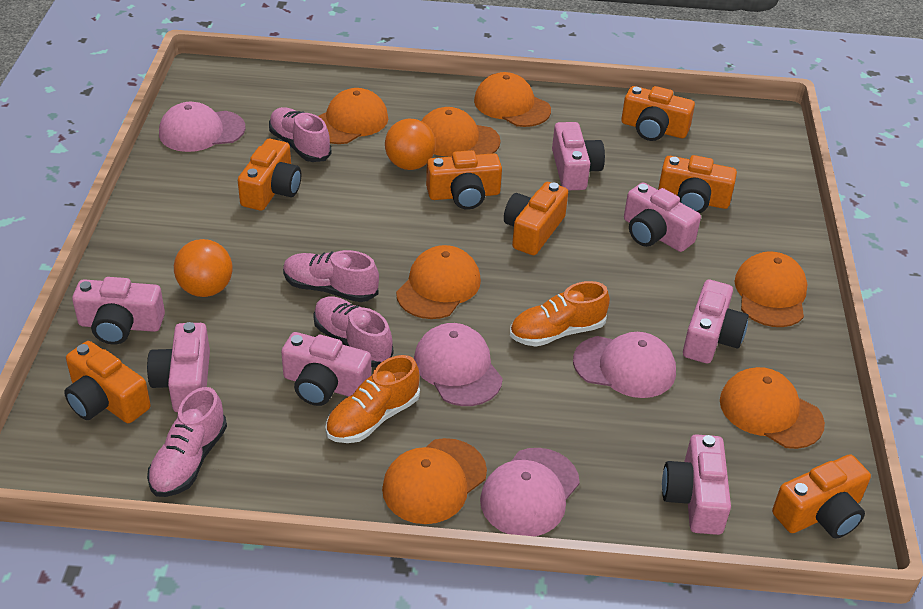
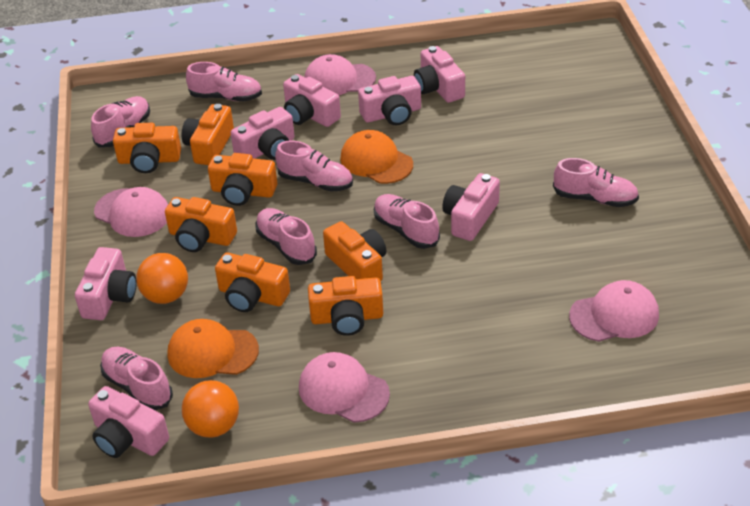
orange cap: [318,88,388,144] [382,438,487,524] [396,245,481,319] [422,107,501,157] [474,72,551,127] [720,367,825,449] [734,251,808,327] = 7 -> [167,319,259,378] [340,130,413,184] = 2
orange shoe: [325,355,420,443] [510,281,610,346] = 2 -> none = 0
pink shoe: [147,387,227,497] [269,107,331,162] [283,250,379,302] [313,296,393,367] = 4 -> [91,96,150,148] [100,347,173,410] [186,62,262,101] [255,208,317,265] [275,141,353,192] [374,194,440,249] [553,158,639,207] = 7

